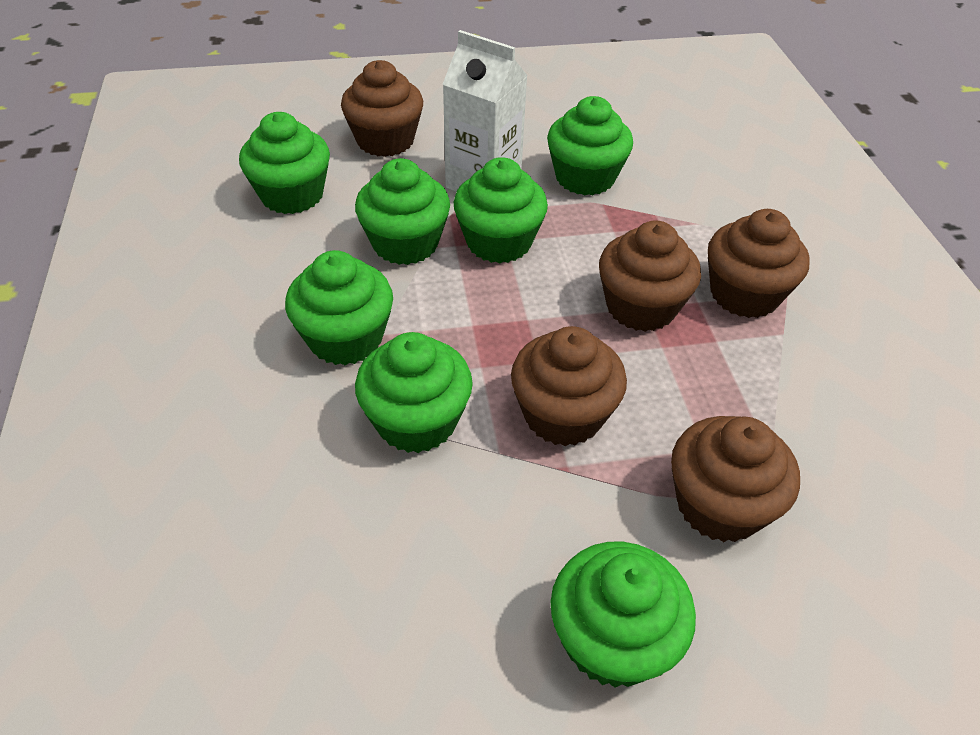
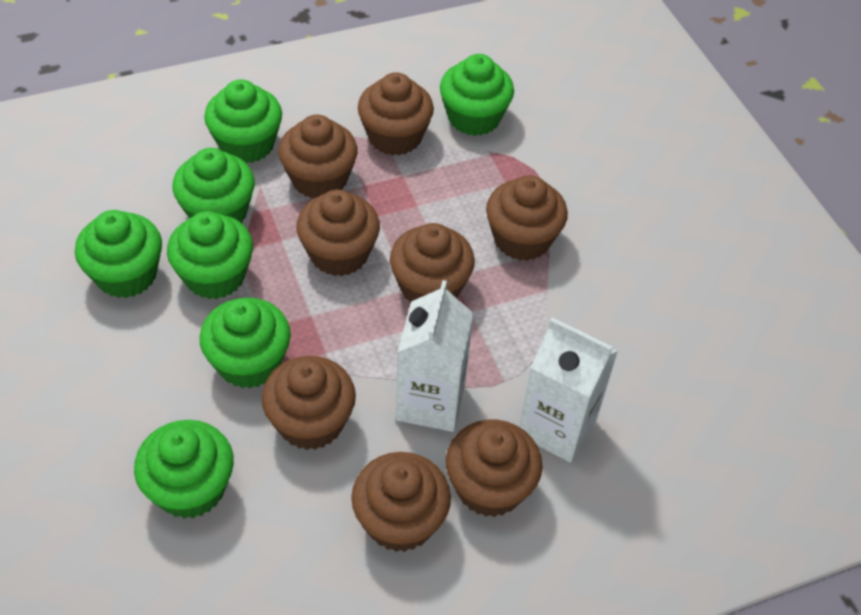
brown cupcake: [341,60,423,157] [511,326,627,446] [599,220,701,332] [671,416,800,542] [708,209,810,318] = 5 -> [262,356,356,450] [278,115,357,198] [296,189,380,276] [351,452,451,552] [358,72,434,155] [390,223,475,304] [446,420,543,517] [486,175,568,261] = 8
white carton: [443,30,528,192] = 1 -> [396,280,474,432] [519,318,618,463] = 2

